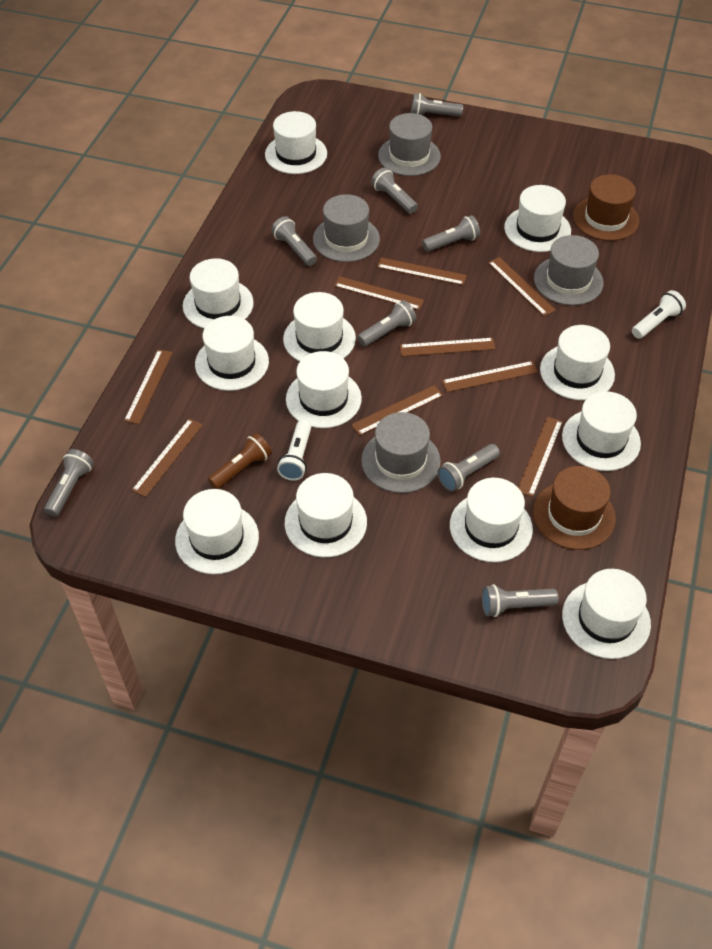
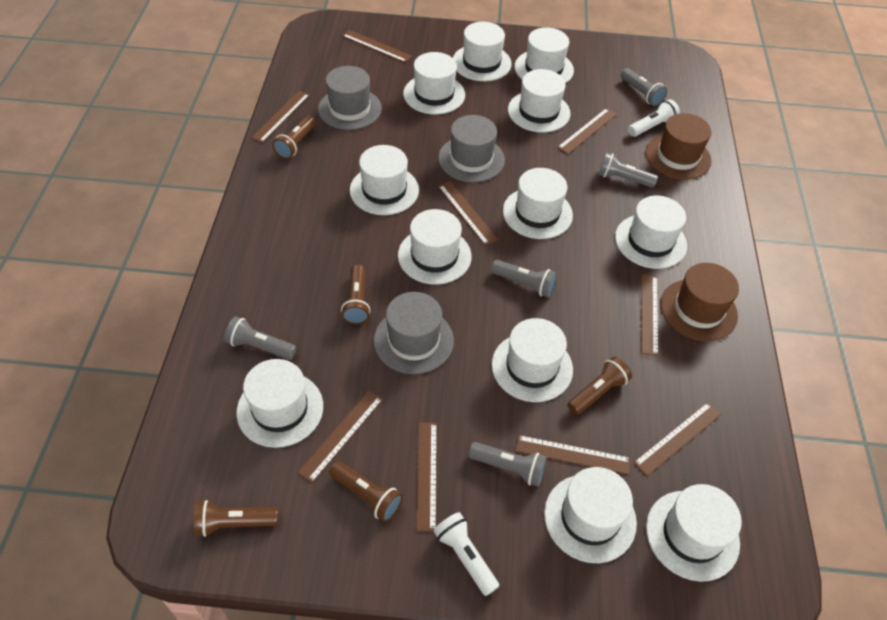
brown flashlight: [208,433,272,489] = 1 -> [194,500,278,537] [272,116,316,159] [329,461,403,522] [341,264,370,325] [567,356,632,415] = 5
grey flashlight: [44,449,94,516] [271,216,317,266] [357,300,416,347] [371,168,418,214] [411,93,463,116] [422,215,480,252] [437,444,500,492] [482,584,558,617] = 8 -> [224,316,296,360] [469,442,547,487] [491,260,557,297] [598,152,658,188] [620,68,667,106] = 5
grey hat: [313,194,380,262] [361,412,441,493] [378,113,441,176] [534,235,604,305] = 4 -> [318,66,382,130] [374,292,454,374] [438,115,505,182] = 3

